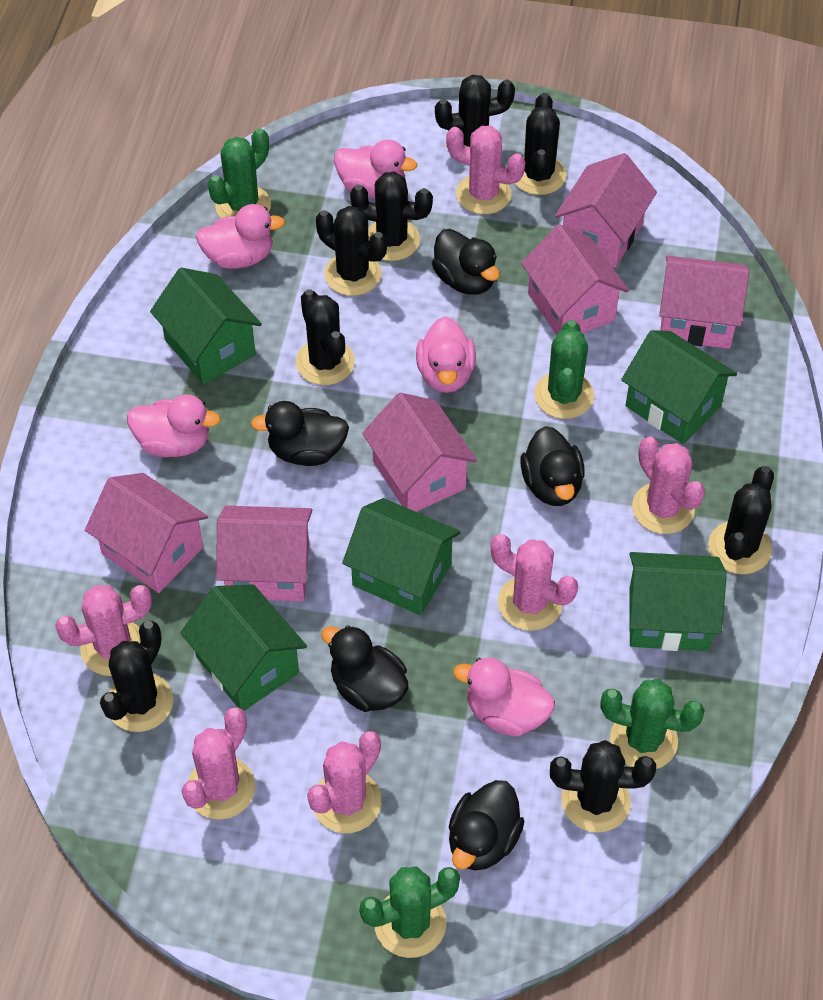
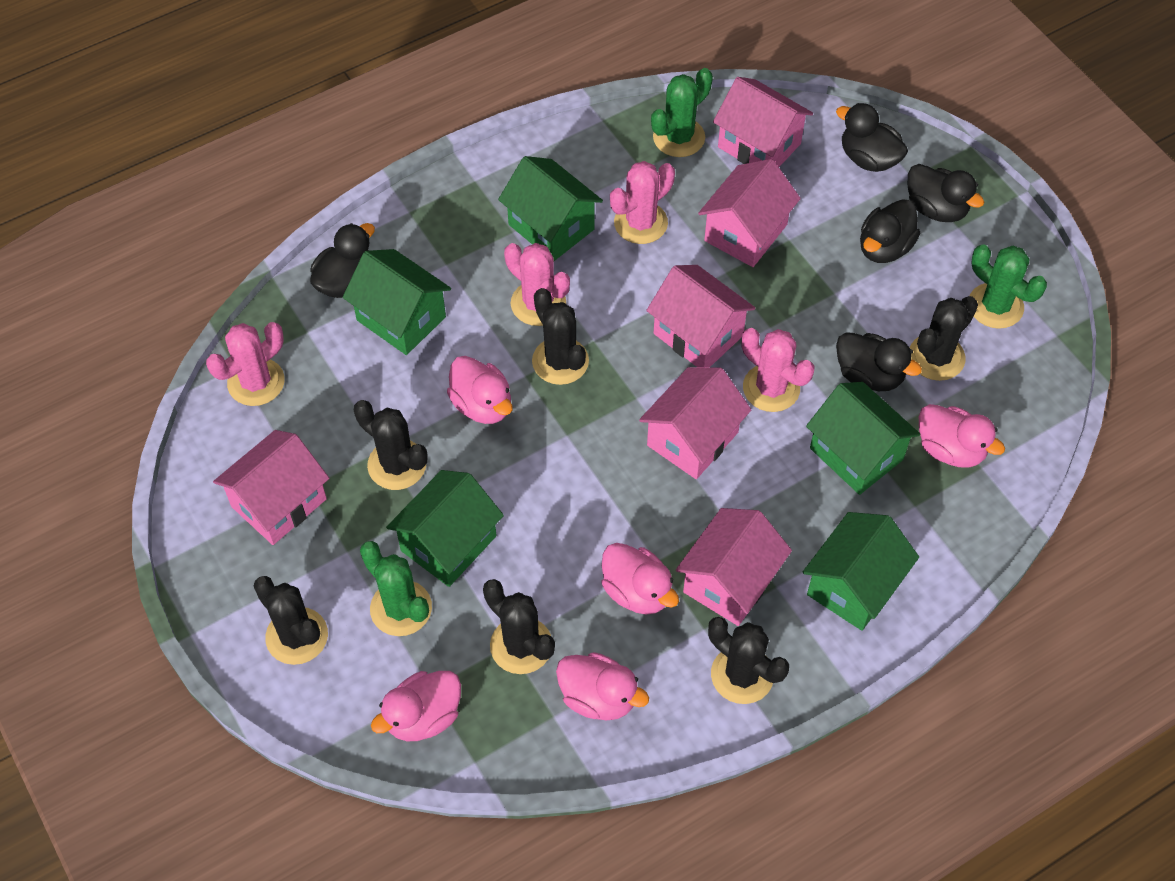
black cactus: [100,621,174,732] [296,289,355,385] [316,206,387,296] [350,172,433,261] [435,75,515,149] [515,93,566,195] [550,740,656,832] [708,466,774,574] = 8 -> [254,576,328,665] [354,400,428,490] [483,579,555,674] [532,288,589,385] [708,617,789,704] [910,296,978,381] = 6
green cactus: [208,128,271,218] [359,867,460,958] [534,320,594,419] [600,679,705,769] = 4 -> [360,541,432,636] [651,68,713,157] [970,244,1047,329] = 3
pink cactus: [55,585,152,676] [182,707,256,819] [307,731,381,833] [446,126,525,214] [490,534,578,631] [632,437,705,534] = 6 -> [206,322,285,406] [504,243,570,326] [610,161,675,244] [742,328,815,412] = 4

